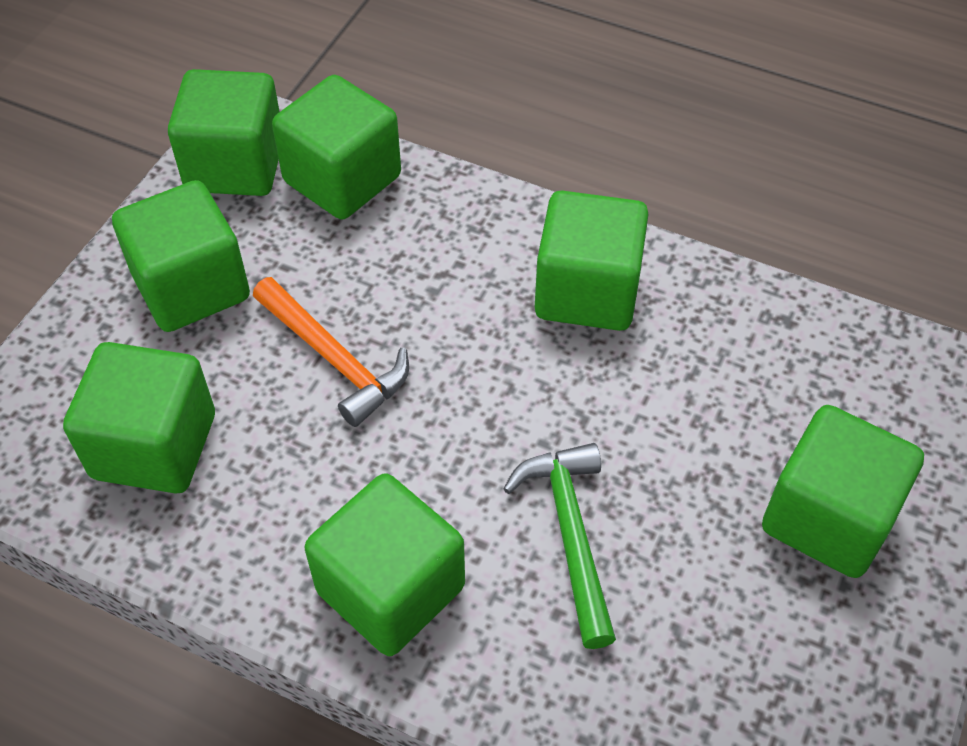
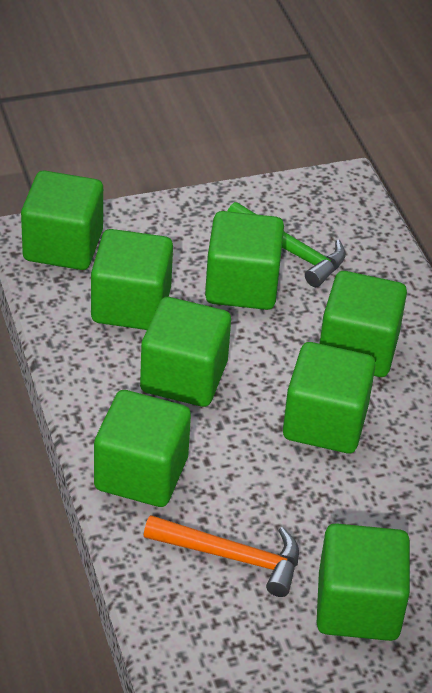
green cube: [63,342,215,494] [112,180,250,332] [168,69,280,196] [272,75,401,219] [305,474,465,656] [535,190,649,331] [762,405,924,578] = 7 -> [21,170,103,270] [91,229,173,330] [94,390,191,507] [140,297,231,407] [205,211,284,310] [283,342,376,453] [317,523,410,641] [319,271,407,377] = 8

